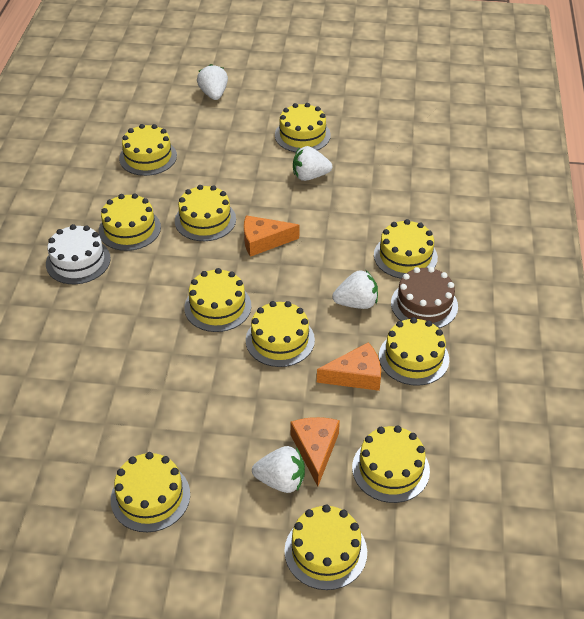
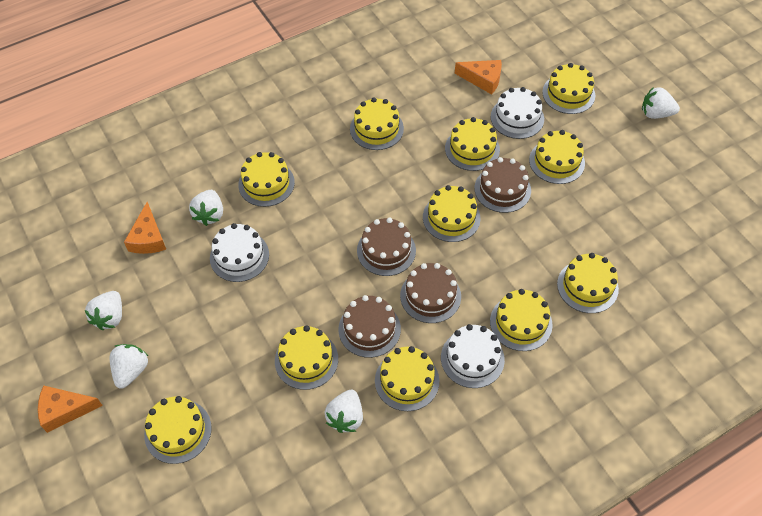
brown cake: [391,267,458,328] = 1 -> [338,295,401,358] [357,217,416,276] [400,263,461,323] [474,157,531,213] = 4
white cake: [46,224,111,284] = 1 -> [210,223,269,282] [441,324,505,388] [491,87,544,139] = 3
white strawberry: [197,64,228,100] [252,446,305,493] [293,146,332,181] [332,270,378,309] = 4 -> [85,291,122,330] [109,344,148,388] [189,190,223,226] [325,390,363,433] [642,87,680,119] = 5

